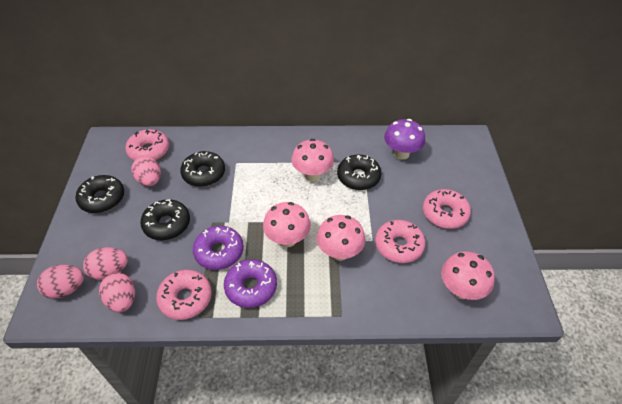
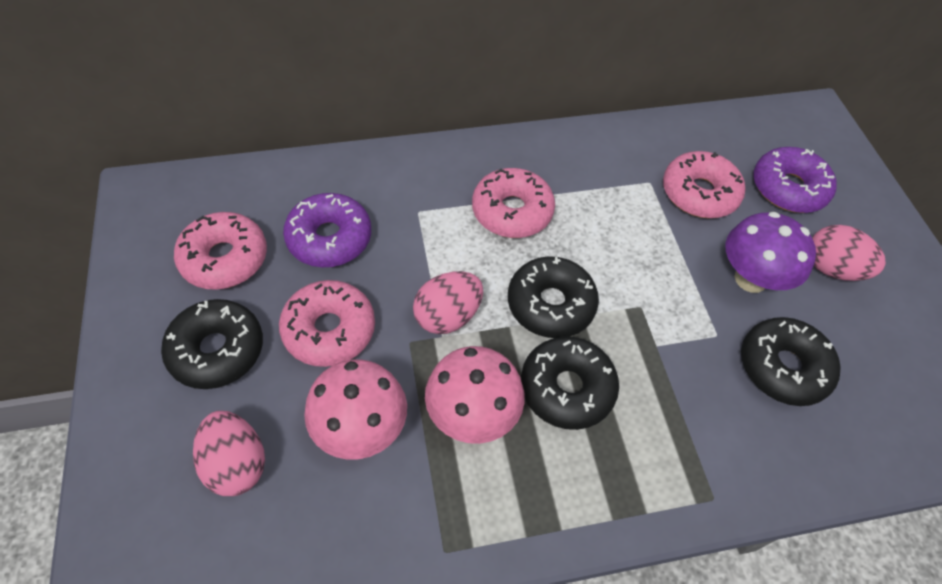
pink egg: [37,265,84,299] [83,247,128,280] [99,272,135,312] [132,156,161,187] = 4 -> [193,411,265,496] [413,271,483,334] [812,225,886,281] = 3
pink mushroom: [263,202,311,247] [291,139,334,181] [317,215,365,261] [441,251,495,300] = 4 -> [304,360,407,460] [425,346,525,444] = 2

